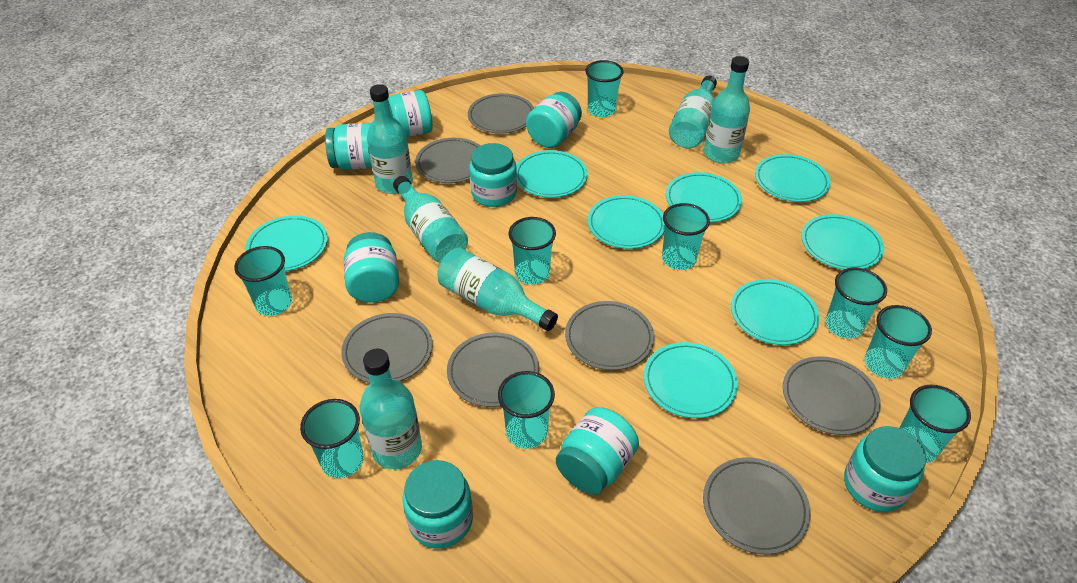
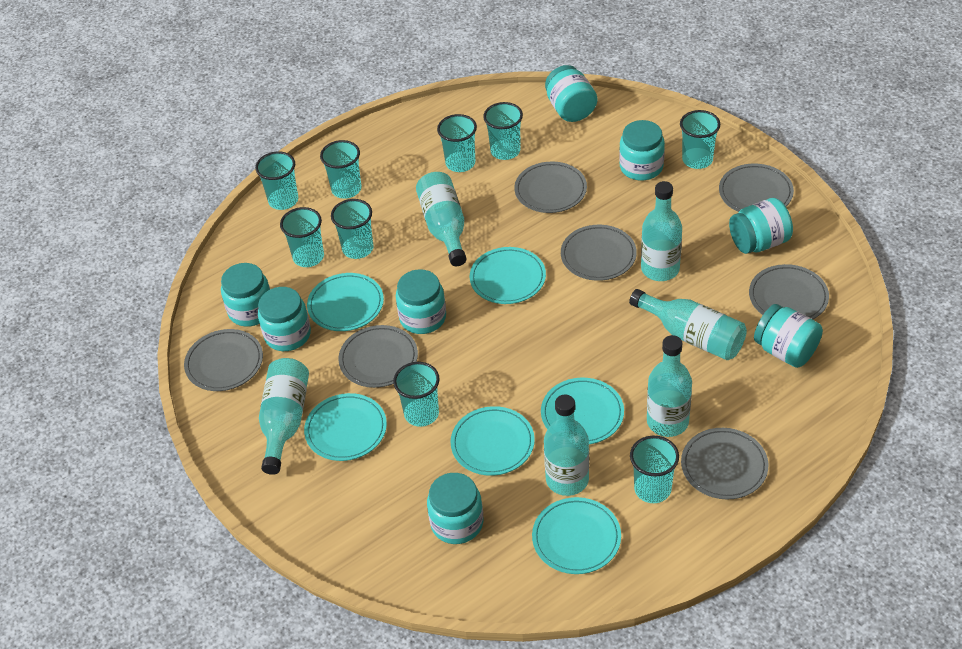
turquoise plate: [245,215,328,271] [516,150,588,198] [588,195,664,249] [644,342,738,418] [666,172,742,223] [731,279,820,345] [755,154,831,202] [801,214,884,270] = 8 -> [304,393,387,461] [307,273,384,331] [451,406,535,476] [470,247,546,304] [532,497,621,574] [541,378,624,444] = 6

